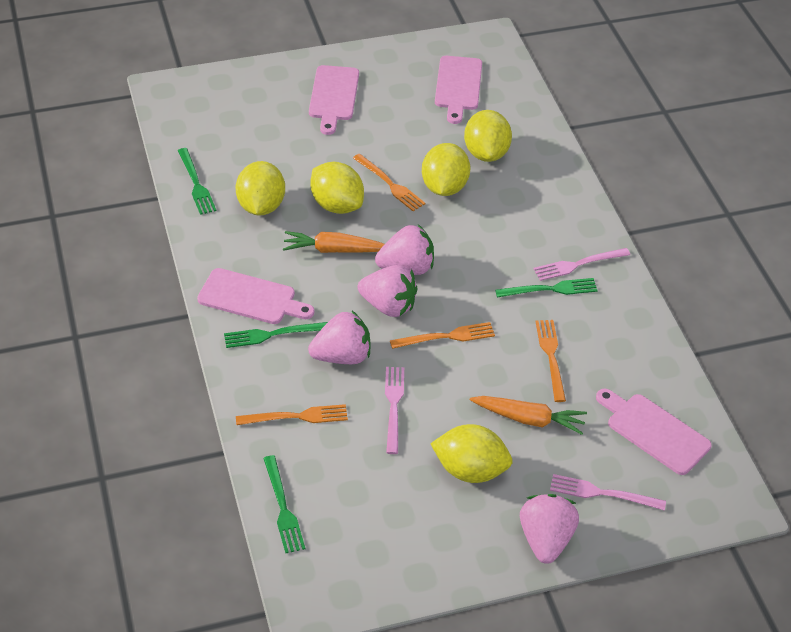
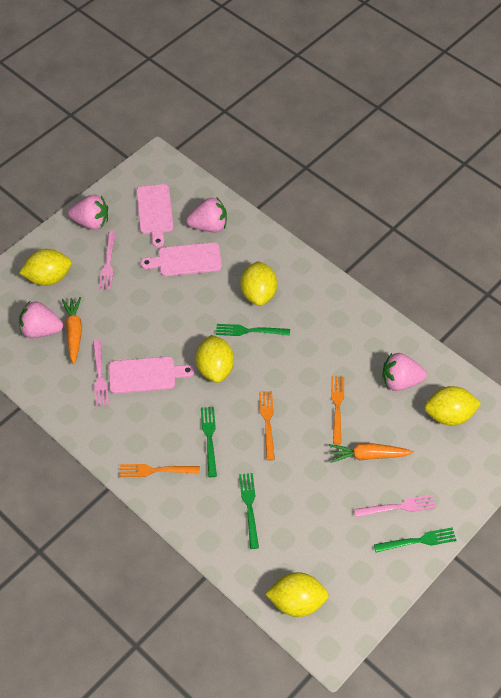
orange fork: [236,404,348,425] [353,154,425,211] [390,322,495,349] [535,320,566,402] = 4 -> [120,464,200,477] [259,391,275,461] [331,376,344,445] = 3
pink cutting board: [197,268,314,324] [309,65,359,135] [435,56,482,124] [596,389,712,475] = 4 -> [109,357,195,394] [136,184,174,248] [141,242,222,276] = 3

